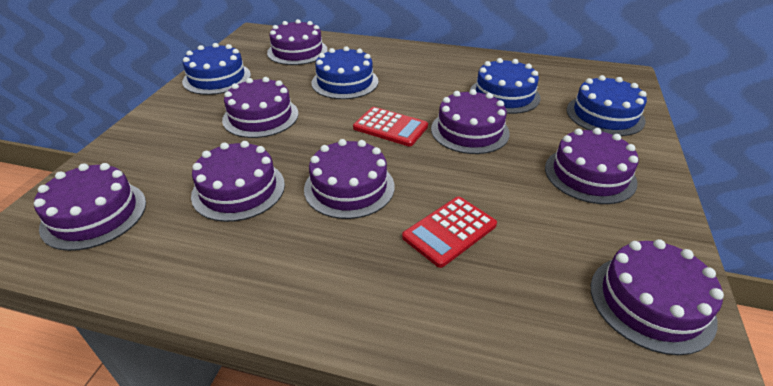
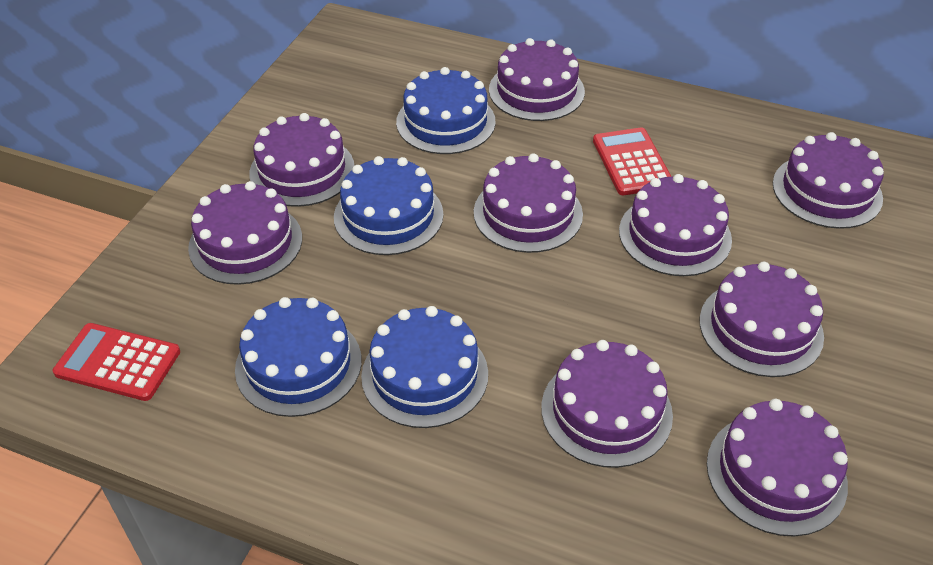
purple cake: [34,163,146,251] [191,141,285,222] [222,77,298,138] [267,19,328,65] [304,139,394,219] [431,89,510,154] [545,128,639,204] [591,239,724,355] = 8 -> [188,181,302,285] [249,113,354,207] [474,153,583,253] [489,38,585,121] [541,340,673,468] [619,174,732,276] [700,262,824,377] [707,399,848,537] [773,132,884,229] = 9

